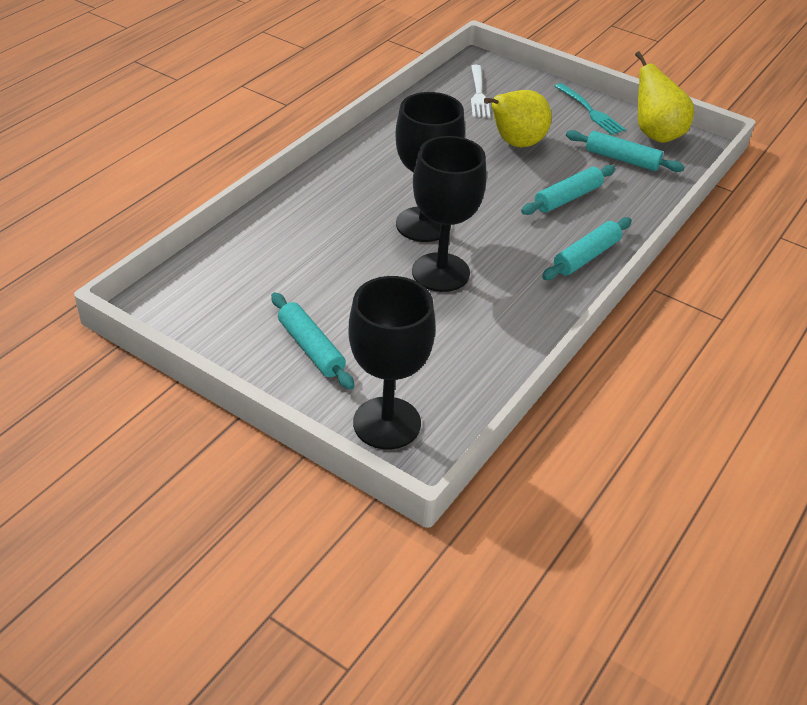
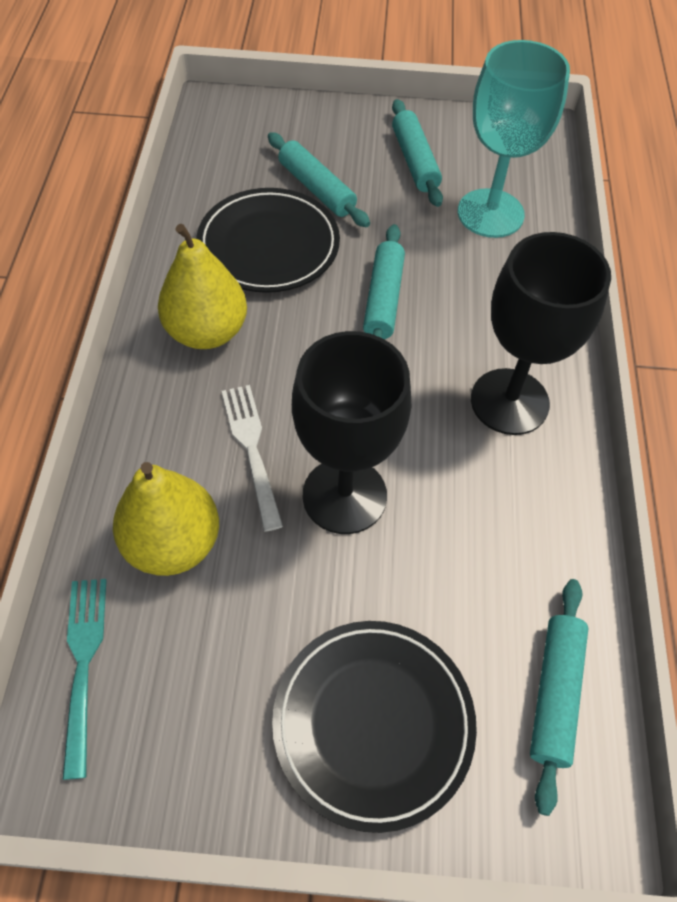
black goblet: [348,276,436,450] [396,92,465,242] [412,136,487,292] = 3 -> [292,331,411,534] [471,232,611,435] = 2
black plate: none = 0 -> [197,188,340,293] [272,621,477,833] = 2
turquoise goblet: none = 0 -> [458,40,570,238] = 1

